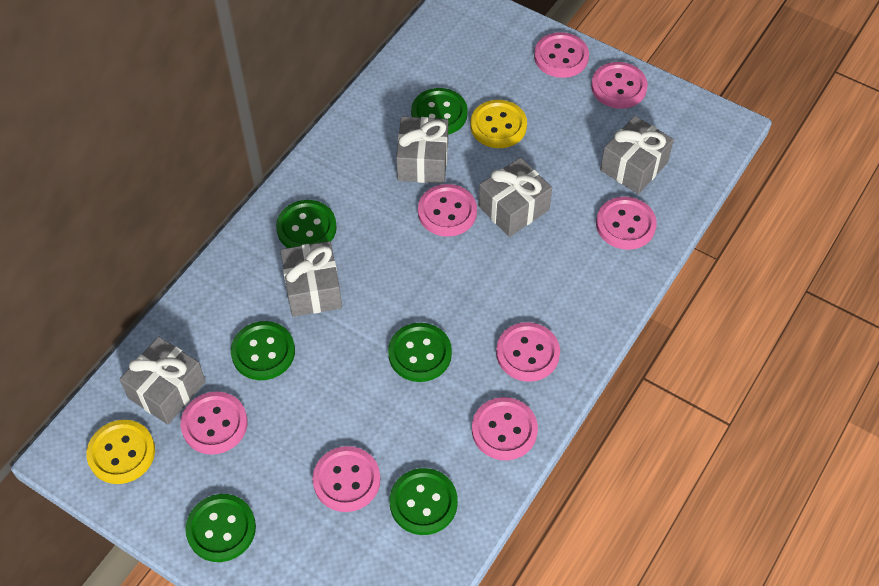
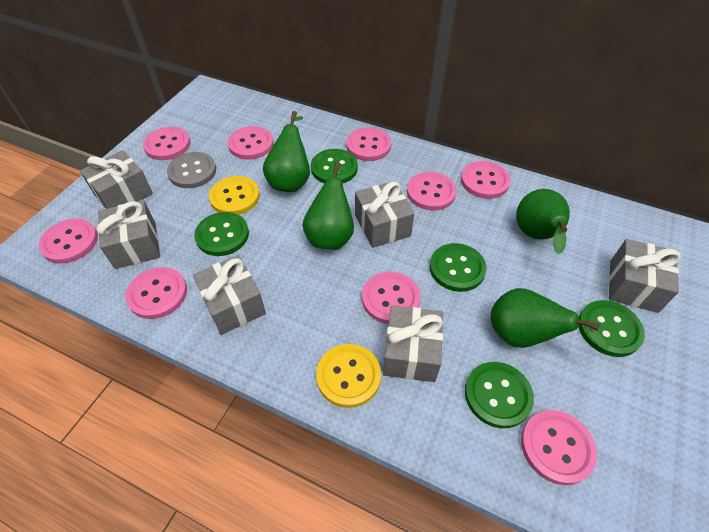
green button: [185,494,256,562] [231,321,295,380] [276,200,337,248] [388,323,452,382] [390,468,458,535] [411,88,468,135] = 6 -> [194,212,249,256] [311,149,358,184] [430,243,487,292] [465,362,534,428] [579,300,645,357] = 5
green pear: none = 0 -> [263,111,310,192] [302,161,354,250] [490,288,609,350] [516,189,570,254] = 4
grey button: none = 0 -> [167,152,216,188] = 1
grey gift: [119,337,206,425] [280,241,342,317] [396,117,448,183] [479,157,552,237] [600,116,674,194] = 5 -> [80,150,153,209] [97,200,160,269] [193,255,266,335] [355,181,414,248] [383,305,443,382] [609,239,681,313] = 6
pink button: [181,391,248,455] [313,446,380,512] [418,184,477,237] [472,397,538,460] [496,322,560,382] [534,32,589,78] [591,62,648,109] [596,196,657,250] = 8 -> [39,218,98,264] [126,267,187,319] [143,127,190,160] [228,126,274,160] [346,128,391,161] [362,272,420,324] [407,172,457,211] [461,161,511,199] [521,410,597,485] = 9

